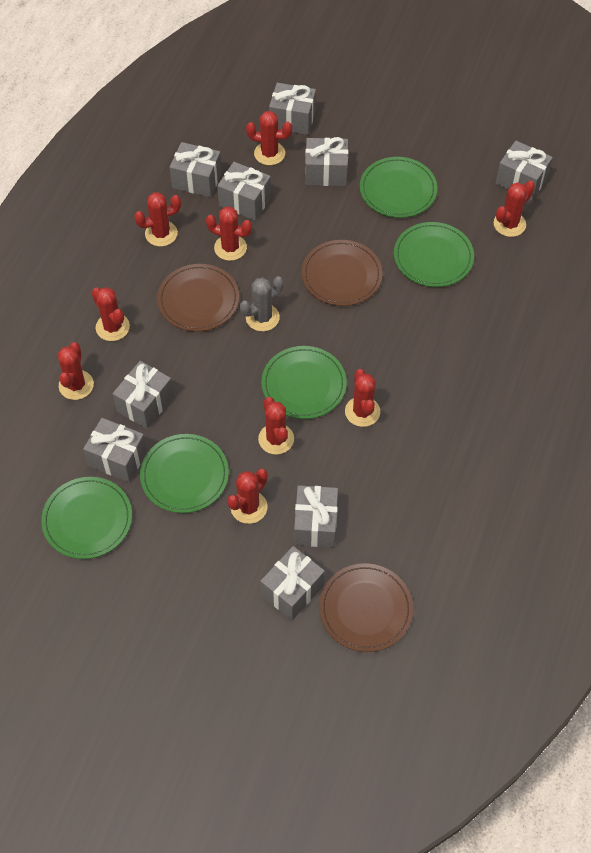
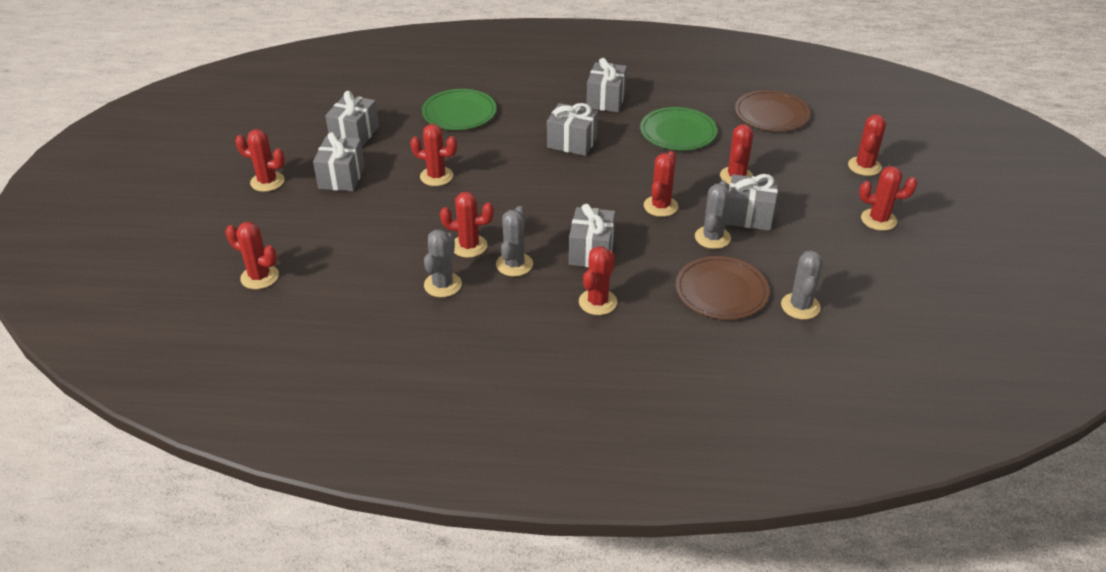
brown plate: [157,264,239,332] [301,240,382,306] [319,563,413,652] = 3 -> [676,256,770,320] [735,90,811,131] = 2
green plate: [41,477,132,559] [140,434,229,513] [261,346,347,419] [360,157,437,218] [394,222,474,287] = 5 -> [422,89,497,130] [640,107,717,150] = 2
grey cactus: [240,276,283,331] = 1 -> [424,229,462,297] [496,206,533,277] [695,180,731,249] [781,250,823,320] = 4
grey gift: [83,418,147,482] [113,361,174,429] [170,142,222,198] [217,162,271,221] [260,546,325,620] [269,83,316,135] [294,485,338,547] [305,137,348,186] [496,141,553,200] = 9 -> [313,132,365,191] [325,91,379,147] [547,103,598,156] [569,204,615,267] [587,58,627,112] [725,174,778,231] = 6

